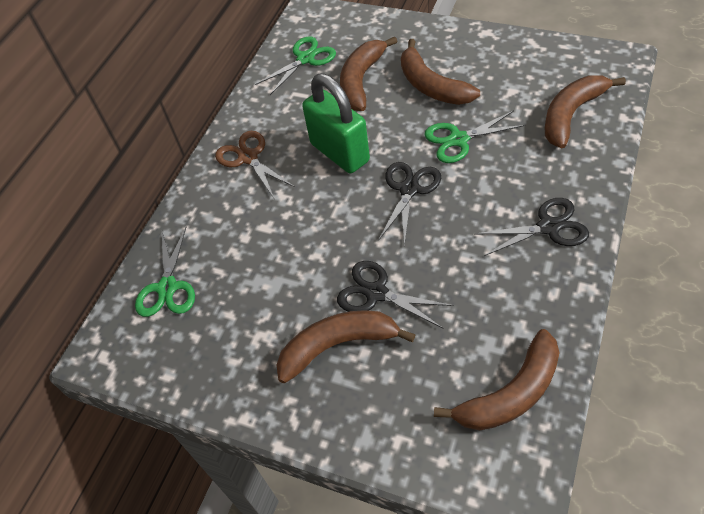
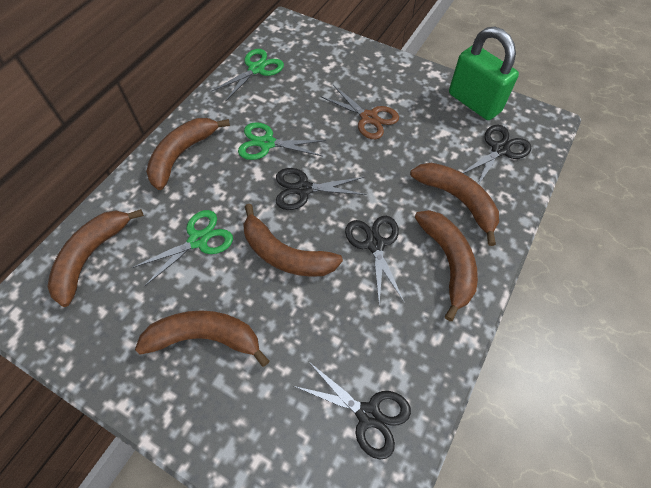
black scissors: [337,261,454,328] [378,162,441,246] [475,198,589,256] = 3 -> [276,168,367,210] [294,361,411,460] [345,216,405,304] [462,125,531,184] = 4
brown banana: [276,310,416,383] [340,36,398,111] [401,39,480,105] [434,329,560,430] [545,75,626,148] = 5 -> [47,209,144,307] [135,310,270,367] [146,118,230,190] [243,204,343,277] [410,163,499,246] [415,210,478,321] = 6

